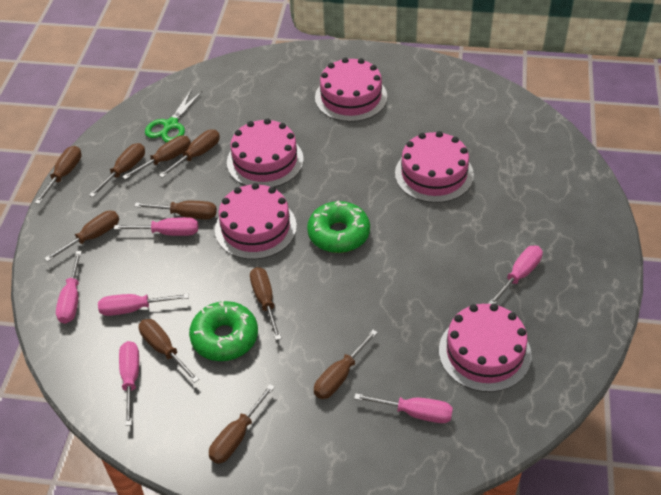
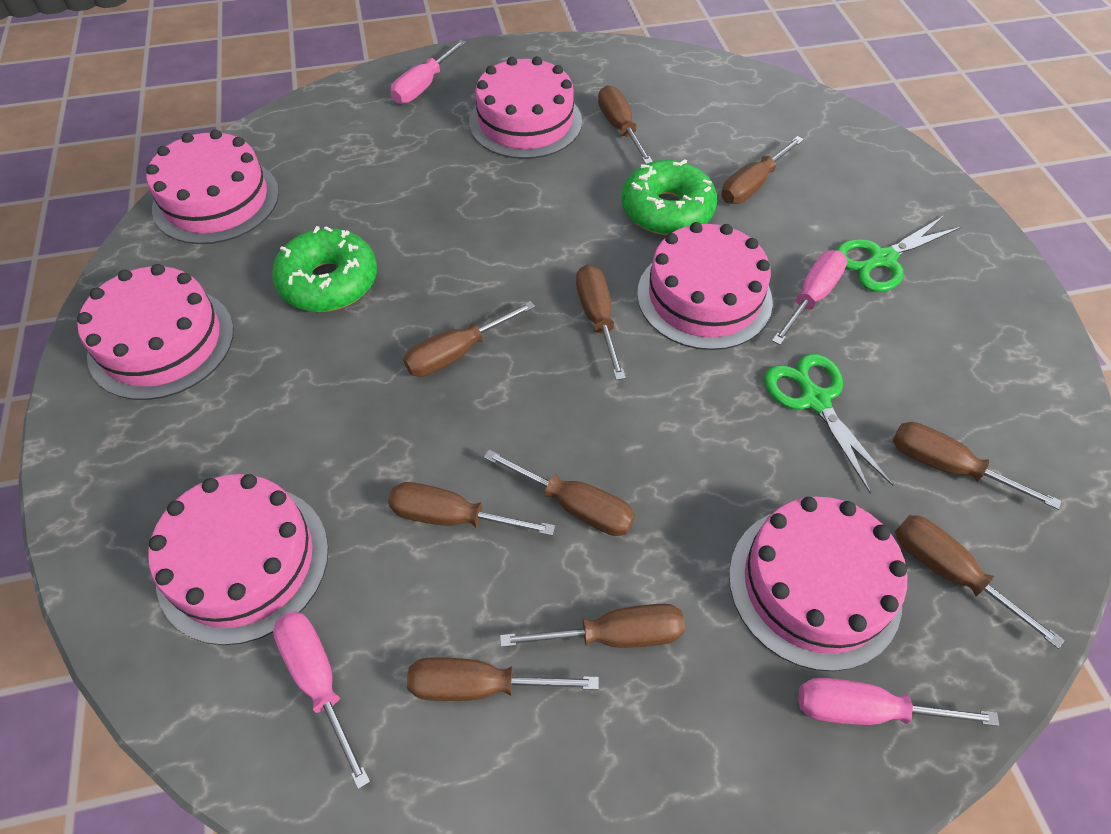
green scissors: [145,89,202,143] = 1 -> [764,354,893,494] [836,216,962,292] = 2
pink cake: [215,183,297,259] [227,118,304,187] [315,57,387,122] [395,131,474,203] [439,303,532,392] = 5 -> [77,264,234,400] [146,129,279,244] [148,474,328,645] [469,56,582,159] [637,222,773,350] [729,497,907,671] = 6
pink screwdriver: [56,251,82,324] [98,293,189,316] [114,217,198,236] [119,341,139,426] [354,393,453,423] [488,246,543,304] = 6 -> [273,611,370,789] [391,40,466,104] [772,250,848,345] [798,678,999,726] = 4

